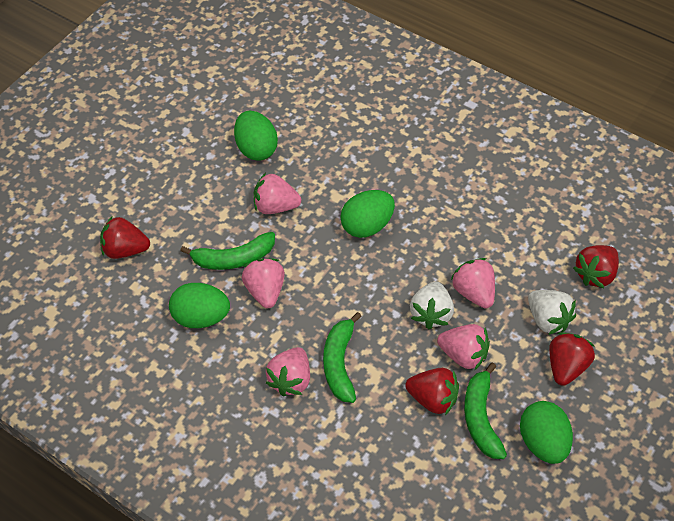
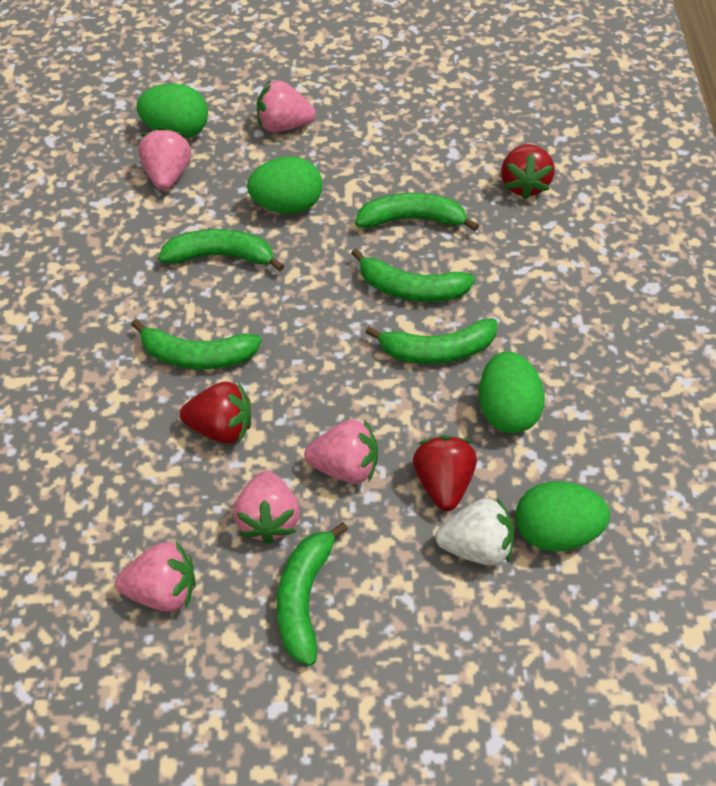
green banana: [180,232,275,270] [323,312,362,403] [464,362,507,459] = 3 -> [131,319,262,369] [158,229,284,271] [277,522,348,666] [351,248,475,302] [355,193,479,231] [365,318,497,364] = 6
red strawberry: [100,217,150,259] [405,368,459,415] [549,332,595,386] [573,245,619,288] = 4 -> [180,381,251,444] [413,435,477,511] [501,144,555,199] = 3
white strawberry: [410,282,454,329] [528,290,576,335] = 2 -> [436,497,514,566] = 1

